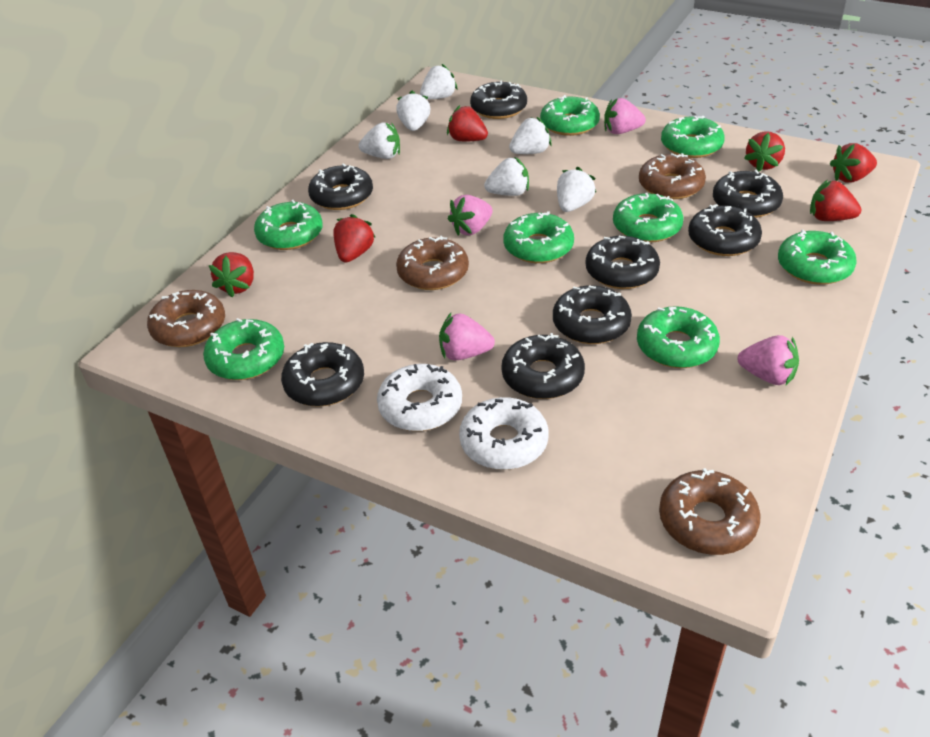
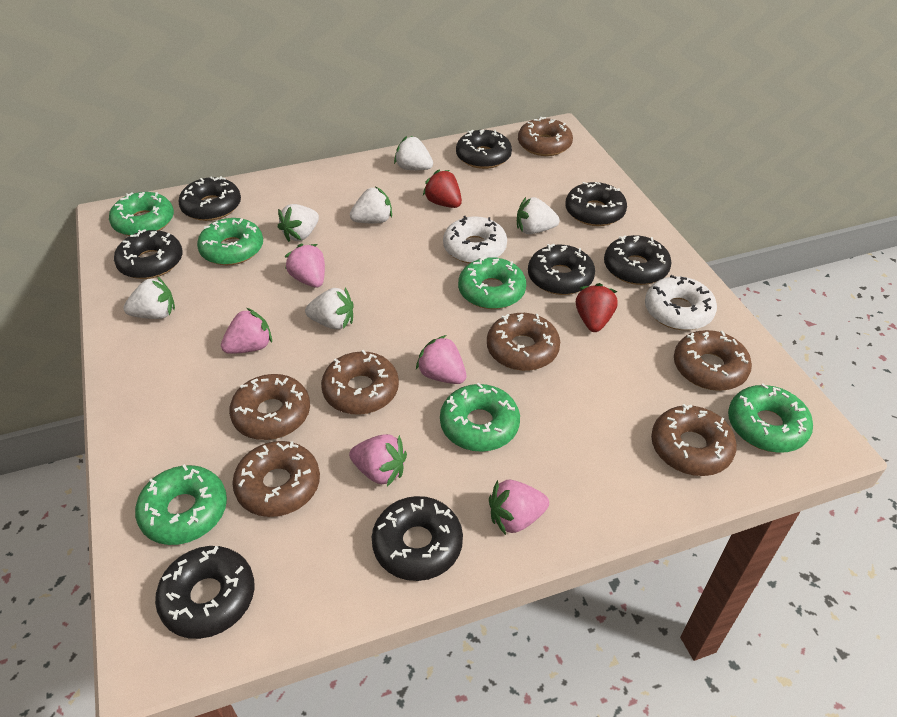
brown donut: [147,290,225,347] [396,236,469,290] [639,153,706,199] [659,468,761,555] = 4 -> [229,374,310,440] [232,441,320,517] [321,350,399,415] [487,313,560,371] [518,117,573,156] [651,404,737,476] [674,330,752,391] = 7
green donut: [203,318,284,380] [254,200,323,250] [503,211,574,263] [540,95,600,136] [613,193,684,242] [637,306,720,368] [661,116,725,158] [778,230,857,285] = 8 -> [109,192,174,236] [135,464,227,545] [197,218,263,265] [440,382,520,452] [458,256,526,309] [728,383,813,453] = 6
pink strawberry: [439,313,495,360] [448,195,493,236] [604,98,646,134] [738,335,799,385] = 4 -> [221,308,272,354] [285,244,325,288] [349,434,407,486] [416,335,466,384] [489,480,549,535] = 5
red strawberry: [209,252,254,297] [333,214,376,262] [447,105,488,141] [744,131,785,172] [810,180,861,221] [830,143,877,183] = 6 -> [423,169,462,208] [576,283,618,332] = 2

